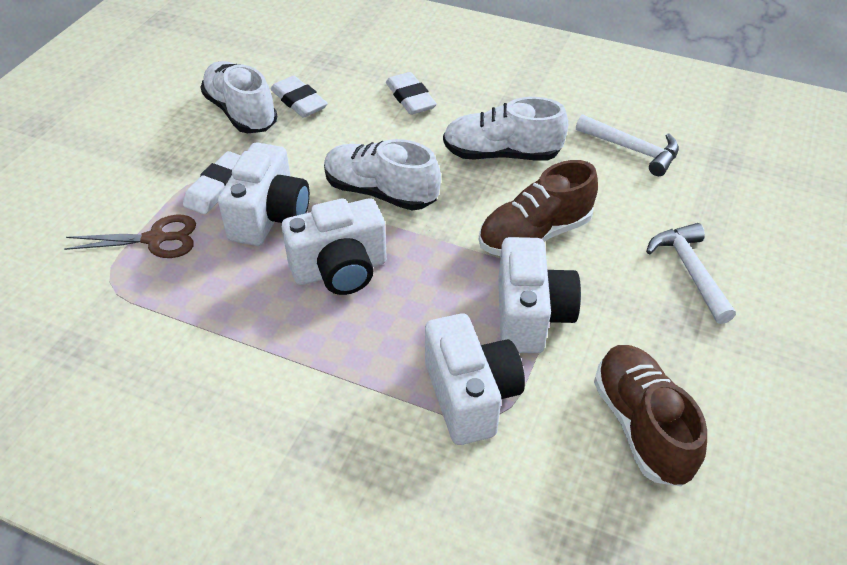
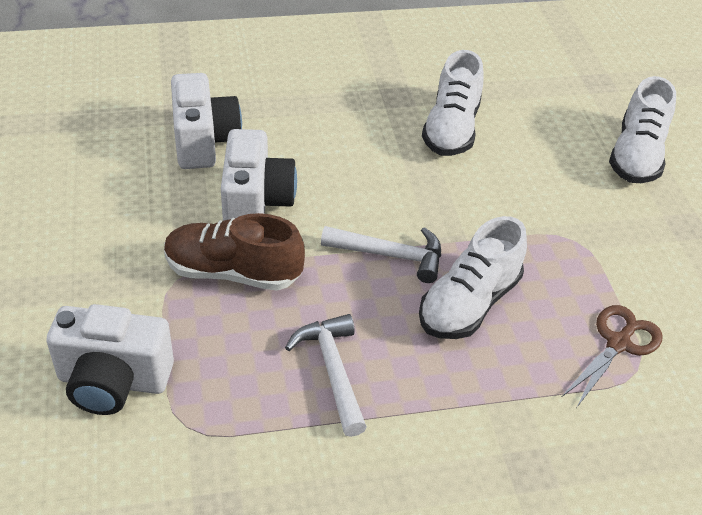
brown shoe: [479,160,598,256] [594,345,707,486] = 2 -> [164,213,305,291] = 1
white camera: [218,142,310,246] [282,198,387,295] [425,313,525,445] [498,237,581,353] = 4 -> [46,304,174,415] [171,73,242,169] [221,129,297,221] = 3
white eraser: [183,151,241,215] [270,76,328,118] [386,72,437,115] = 3 -> none = 0

